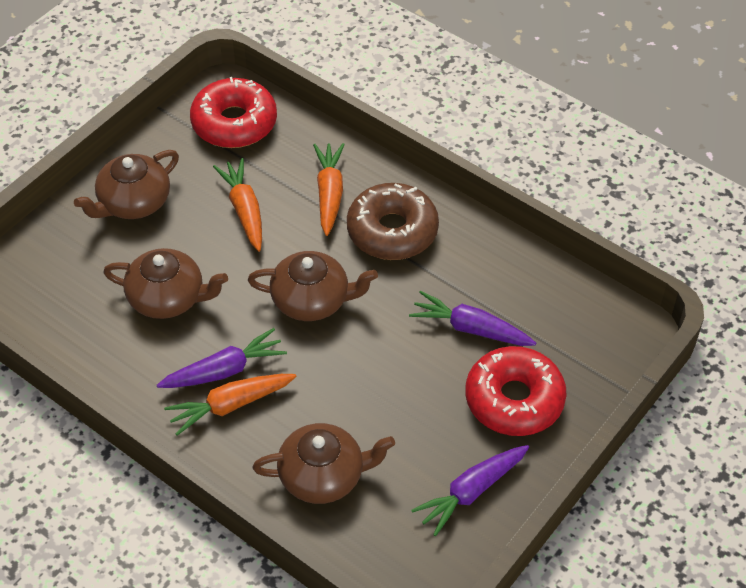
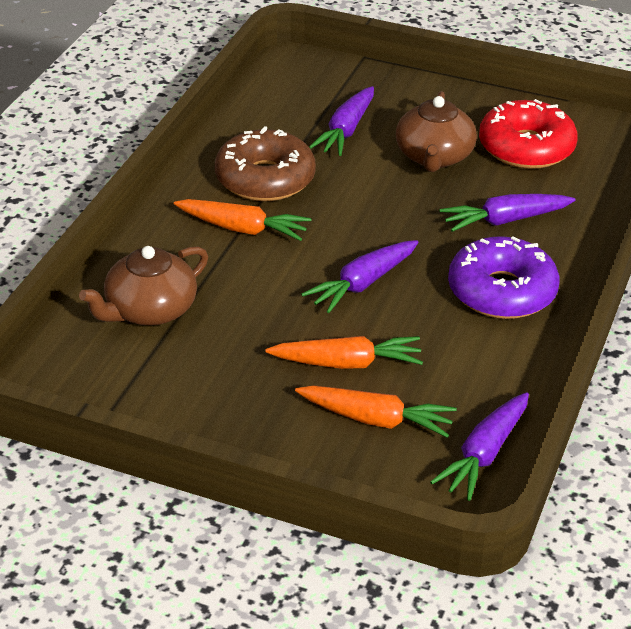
brown teapot: [74,150,179,219] [103,248,228,319] [248,251,378,321] [253,423,395,504] = 4 -> [79,246,208,326] [396,91,477,172] = 2
purple carrot: [157,328,287,388] [409,291,536,346] [411,445,529,536] = 3 -> [301,240,418,313] [309,86,374,156] [430,392,529,501] [439,194,576,232] = 4
purple donut: none = 0 -> [448,236,560,319] = 1
red donut: [190,77,277,148] [466,346,567,436] = 2 -> [479,99,578,169] = 1

